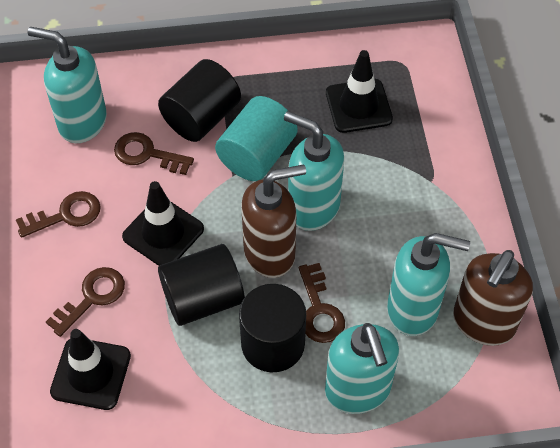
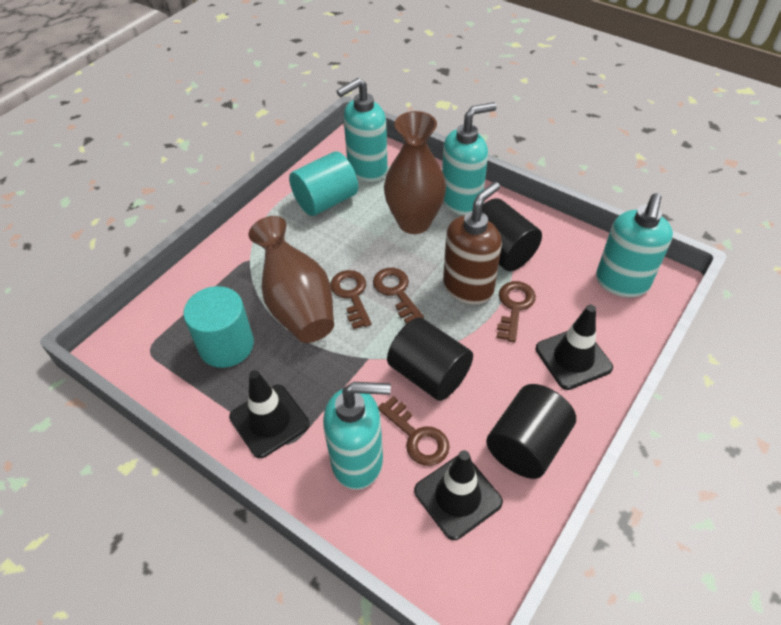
brown soap dispenser: [241,165,306,278] [453,250,533,346] = 2 -> [443,182,502,305] = 1
brown vase: none = 0 -> [249,216,334,343] [384,111,446,234] = 2
turquoise cylinder: [215,96,298,181] = 1 -> [183,286,254,368] [289,151,358,216] = 2

